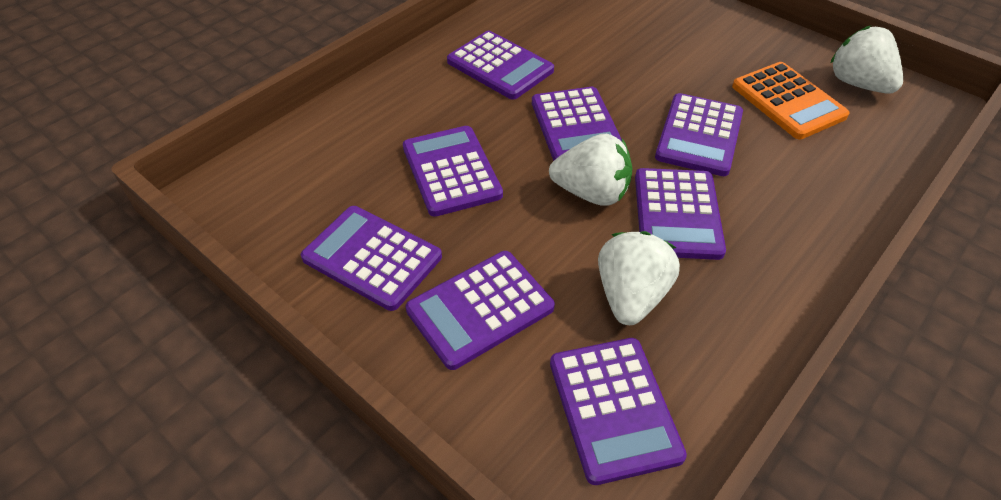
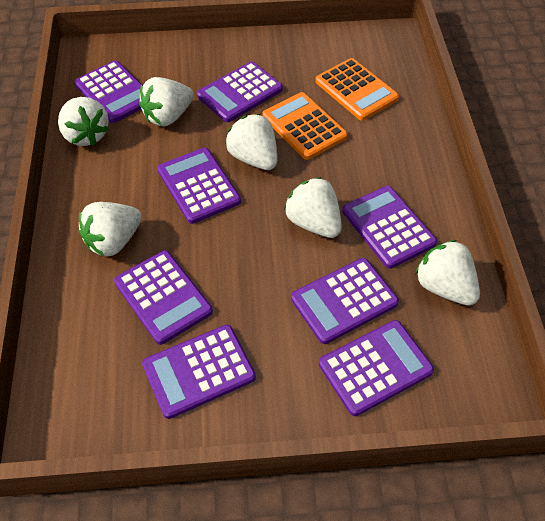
orange calculator: [732,62,850,139] = 1 -> [263,92,348,160] [315,58,399,121] = 2
white strawberry: [549,134,633,206] [598,231,680,325] [830,26,903,94] = 3 -> [58,97,109,146] [79,202,142,256] [139,77,194,127] [226,114,277,170] [284,177,342,238] [415,240,480,306] = 6

